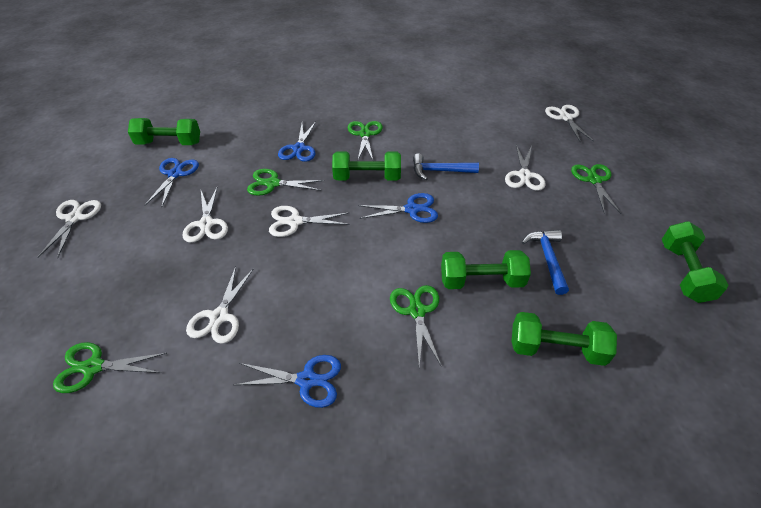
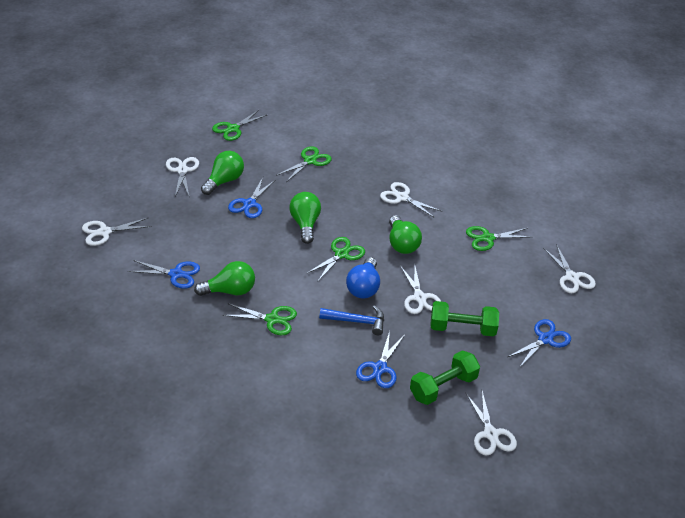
blue hammer: [413,153,479,180] [522,230,569,295] = 2 -> [319,305,384,335] = 1
blue light bulb: none = 0 -> [346,257,380,299] = 1
green dumbbell: [128,118,200,145] [332,151,401,180] [441,250,531,289] [511,312,617,366] [662,221,729,303] = 5 -> [410,351,480,405] [431,301,499,336] = 2
green light bulb: none = 0 -> [194,261,255,296] [201,151,244,195] [290,192,321,244] [389,215,422,254] = 4

